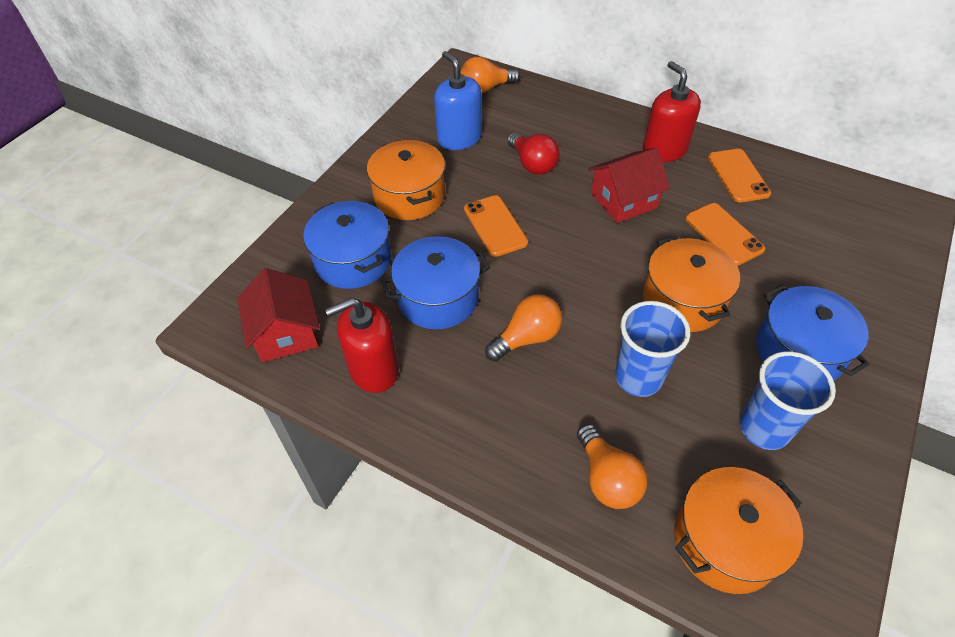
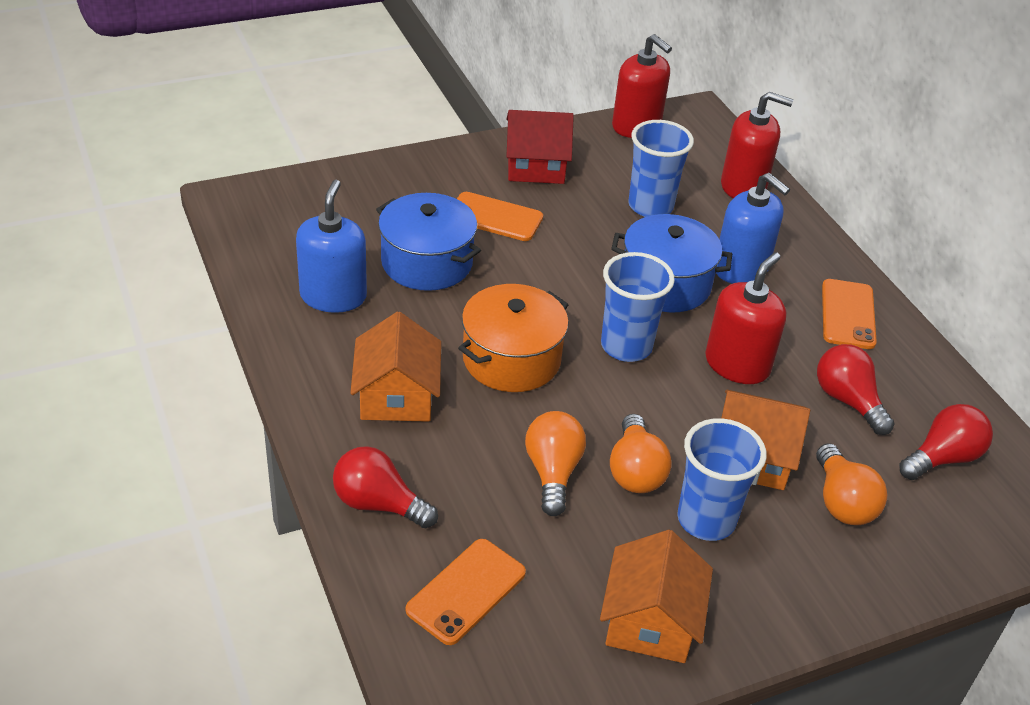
blue cup: [615,301,690,397] [740,351,836,450] = 2 -> [601,252,675,362] [628,120,694,217] [677,418,767,541] = 3
blue pot: [303,201,391,289] [381,236,490,329] [756,285,870,381] = 3 -> [376,193,481,291] [611,214,732,312] = 2
blue soap dispenser: [434,51,482,150] = 1 -> [296,180,367,313] [716,173,790,284] = 2
orange house: none = 0 -> [350,312,441,422] [600,530,713,663] [721,390,810,490] = 3
orange pot: [367,140,445,220] [643,236,740,332] [674,467,803,594] = 3 -> [458,284,569,392] = 1
red house: [237,268,320,362] [588,148,670,223] = 2 -> [506,110,574,184] = 1
red light bulb: [507,133,560,175] = 1 -> [333,446,438,528] [817,344,894,435] [899,404,993,480] = 3
red soap dispenser: [325,297,399,393] [643,61,701,162] = 2 -> [612,34,672,138] [705,252,786,384] [721,92,793,198] = 3

